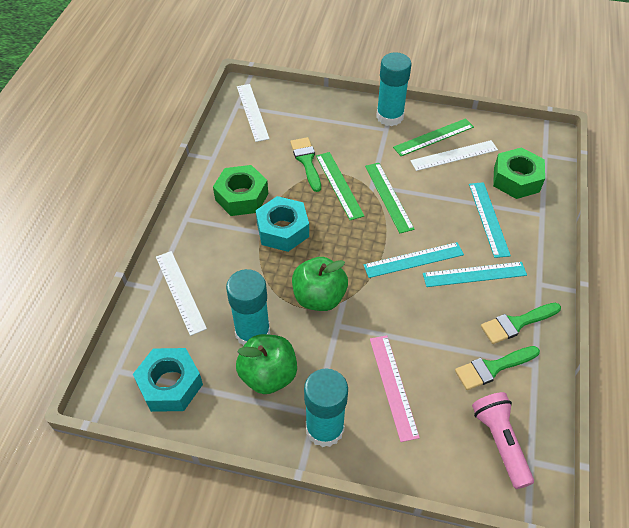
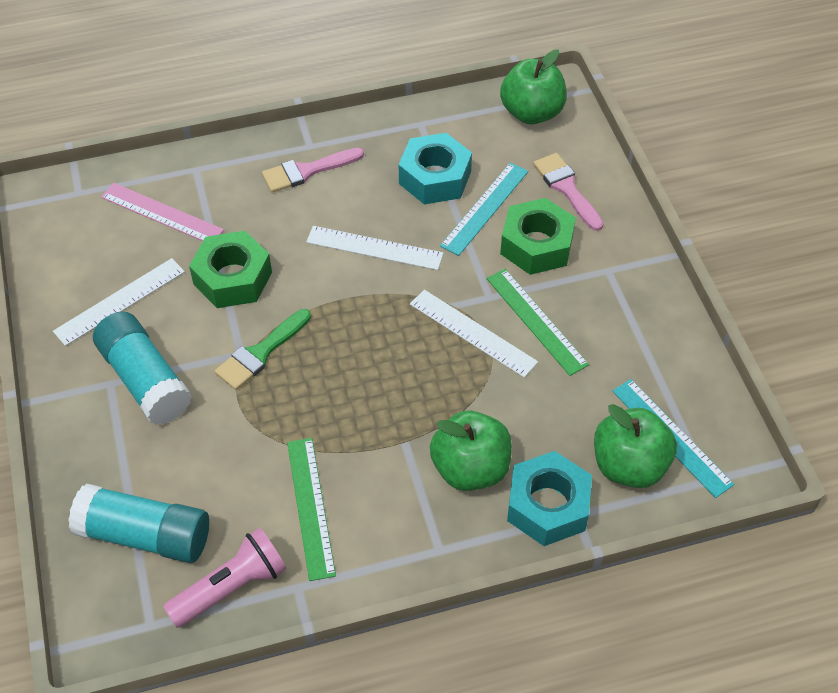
green apple: [236,334,297,394] [292,257,348,311] = 2 -> [430,411,512,491] [500,50,567,124] [594,404,677,488] = 3
green brush: [290,137,321,192] [455,346,540,390] [481,303,561,344] = 3 -> [215,309,311,390] = 1
green ruler: [316,152,364,220] [365,163,415,233] [393,118,474,156] = 3 -> [287,438,336,581] [487,269,589,376] = 2
pink brush: none = 0 -> [262,148,364,193] [533,153,604,231] = 2
turquoise glue stick: [226,269,270,346] [304,369,348,447] [376,52,412,126] = 3 -> [68,483,209,563] [93,311,192,425] = 2
turquoise ruler: [363,242,464,278] [423,262,527,287] [469,182,511,258] = 3 -> [440,163,528,256] [612,379,734,498] = 2

